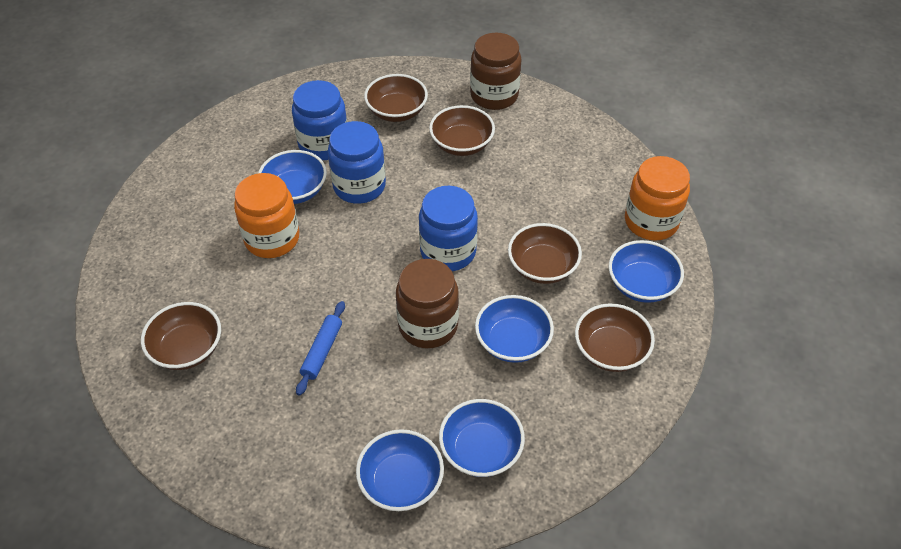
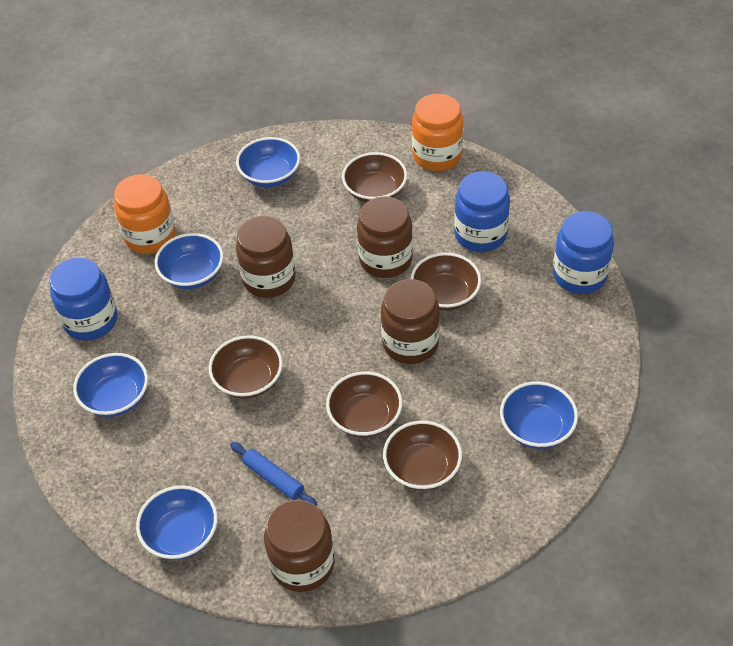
brown jar: [396,259,459,348] [470,33,522,110] = 2 -> [236,216,296,298] [264,500,335,592] [357,196,413,278] [381,279,440,364] = 4

